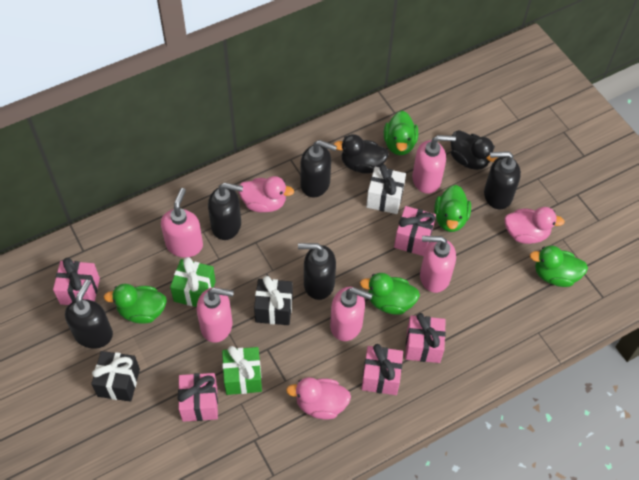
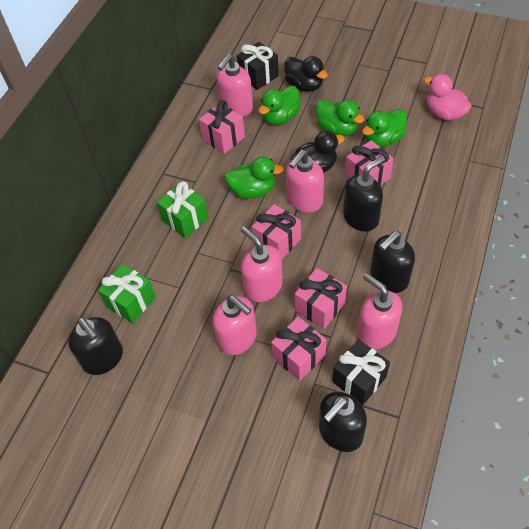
black soap dispenser: [65,280,113,349] [208,183,243,240] [298,243,336,300] [300,140,337,198] [484,151,521,210] = 5 -> [68,317,123,375] [319,392,367,452] [343,156,385,231] [370,231,415,293] = 4
green duck: [104,284,167,324] [360,273,420,315] [384,111,418,155] [434,185,471,232] [530,246,588,287] = 5 -> [225,157,284,199] [258,86,301,125] [316,100,365,136] [362,109,407,147] = 4
pink duck: [238,176,294,212] [286,377,351,419] [504,207,565,244] = 3 -> [424,74,472,121] = 1
white gift: [366,164,406,214] = 1 -> none = 0

